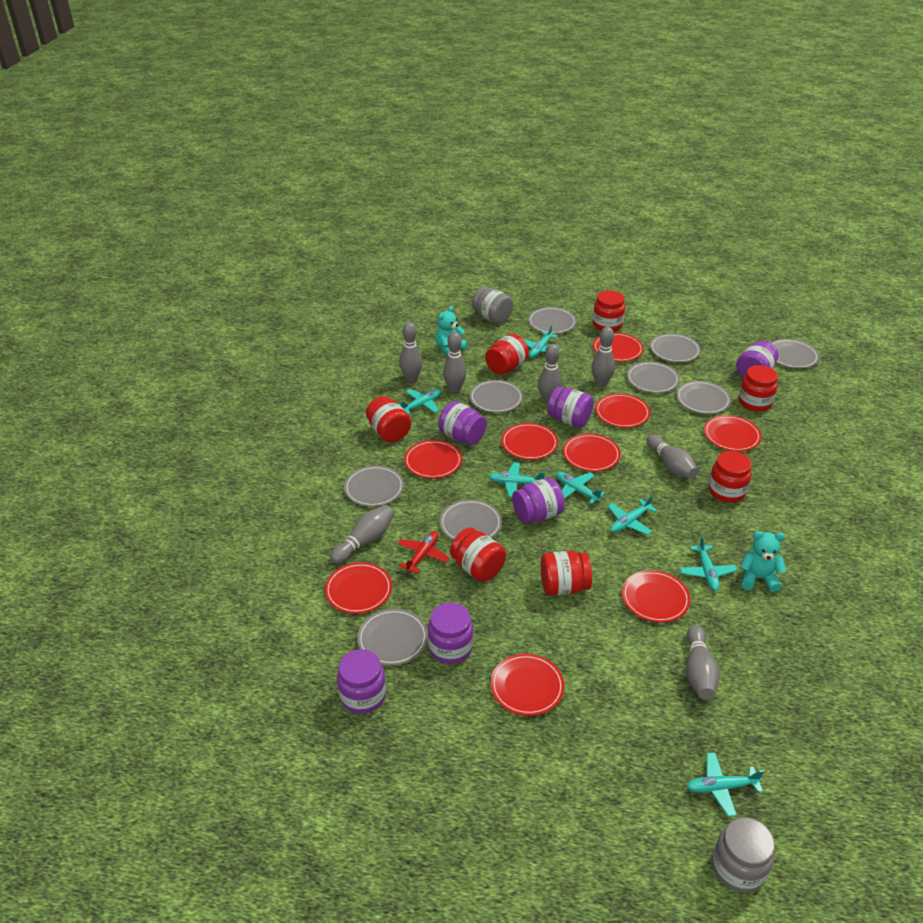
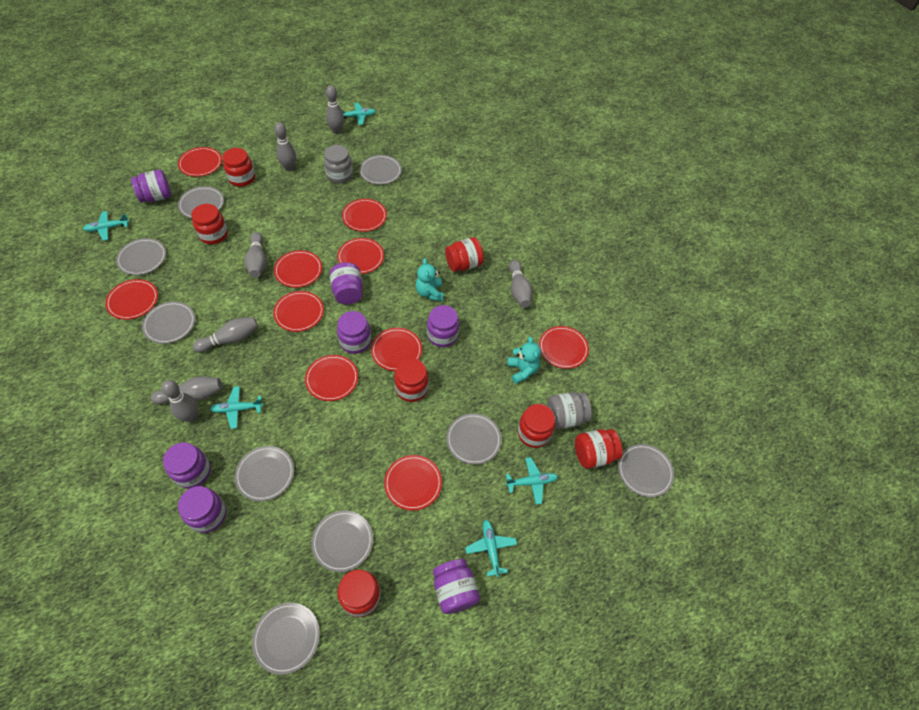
purple jar: [337,649,386,714] [428,602,473,664] [438,401,487,445] [512,478,565,524] [547,387,594,428] [736,340,778,378] = 6 -> [131,170,172,202] [163,443,211,488] [178,486,226,533] [330,262,363,304] [337,311,371,354] [427,305,459,347] [433,559,480,614] = 7
red plane: [398,531,449,574] = 1 -> none = 0
red plate: [325,562,392,614] [404,440,462,479] [490,654,564,716] [501,423,558,460] [563,434,621,472] [593,333,644,362] [595,393,650,428] [622,570,690,623] [704,415,761,451] = 9 -> [105,279,158,320] [178,147,222,177] [273,291,324,332] [274,250,322,288] [305,355,358,401] [337,238,384,274] [342,199,387,232] [371,328,422,371] [384,455,442,511] [539,326,589,369] = 10
turquoise plane: [399,389,441,415] [488,462,545,497] [522,325,561,358] [556,472,605,504] [608,495,657,535] [680,536,737,591] [686,752,764,817] = 7 -> [83,211,130,241] [210,386,263,429] [341,103,376,125] [465,520,517,577] [505,457,558,505] = 5

